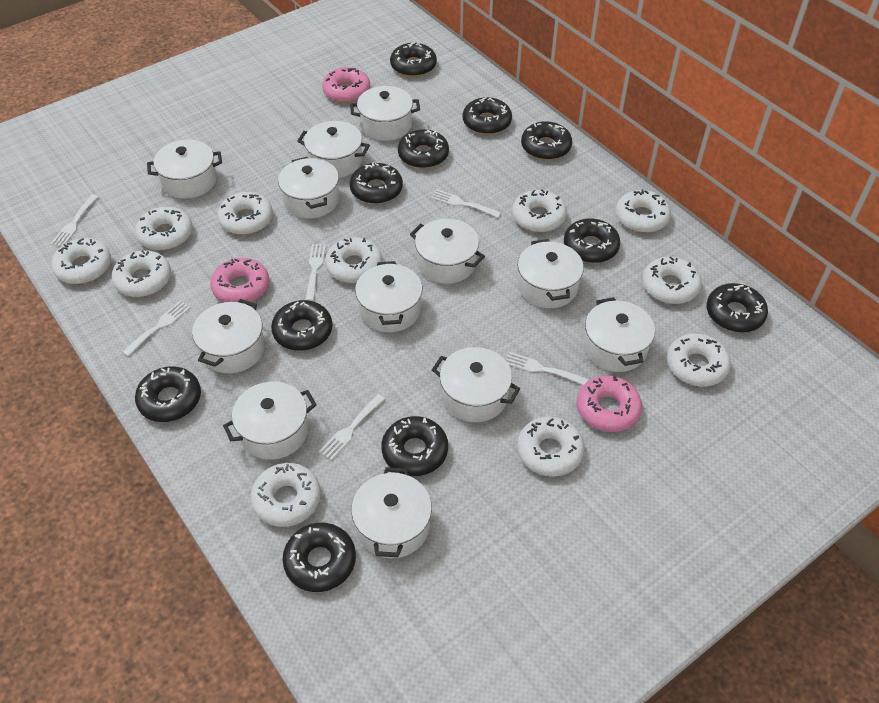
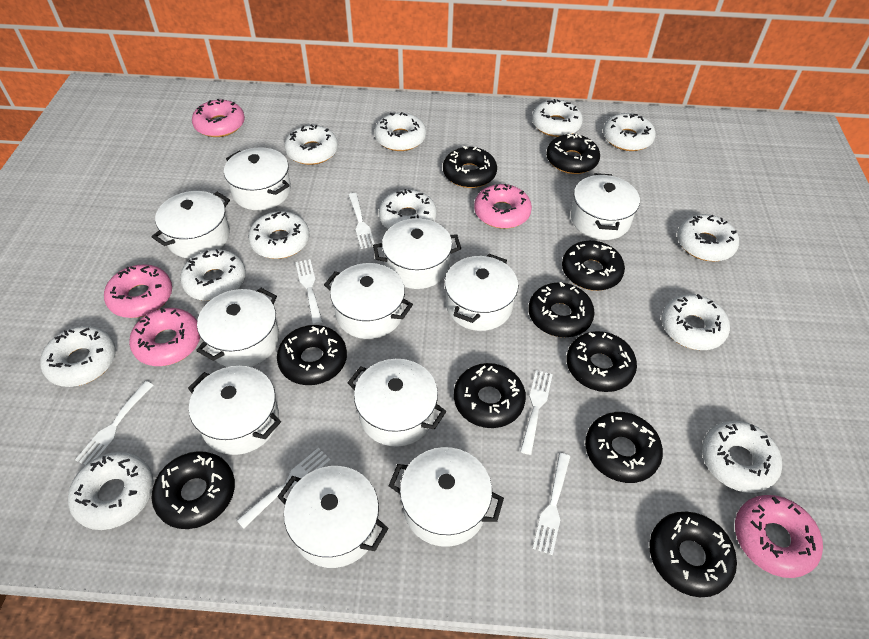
black donut: [135,366,201,422] [271,300,332,351] [282,523,356,592] [350,163,403,204] [381,416,448,476] [390,42,437,77] [398,129,449,168] [463,97,512,135] [521,121,572,160] [564,219,620,263] [706,283,768,332] = 11 -> [151,451,235,529] [277,325,347,385] [443,146,497,188] [454,363,526,428] [528,282,595,337] [546,133,600,174] [562,241,625,291] [567,331,637,392] [585,412,663,483] [649,512,737,597] = 10
pink donut: [210,258,270,302] [322,67,370,103] [577,375,642,432] = 3 -> [104,264,172,318] [129,308,200,366] [192,99,245,137] [474,184,532,229] [735,495,823,578] = 5
white donut: [52,238,111,284] [111,250,171,297] [135,207,193,250] [217,192,273,235] [250,463,321,527] [325,237,382,283] [512,189,567,232] [517,416,584,477] [616,189,671,233] [642,257,702,304] [667,334,731,387] = 11 -> [40,326,116,387] [68,452,154,530] [180,249,246,301] [248,211,310,259] [284,124,338,165] [374,112,426,151] [379,189,437,229] [532,99,583,137] [603,113,656,151] [661,294,730,350] [677,214,739,262] [702,421,782,493] = 12
white pot: [147,140,222,199] [192,299,265,373] [223,382,316,460] [278,157,339,219] [297,121,370,178] [350,86,420,141] [351,467,432,558] [355,261,422,332] [410,219,485,284] [432,347,521,422] [518,239,584,308] [583,297,655,372] = 12 -> [152,191,230,259] [188,366,281,455] [196,288,279,367] [224,147,291,210] [277,466,389,568] [324,263,413,339] [347,359,447,447] [373,218,461,289] [389,447,504,547] [445,254,518,331] [571,173,640,240] = 11

